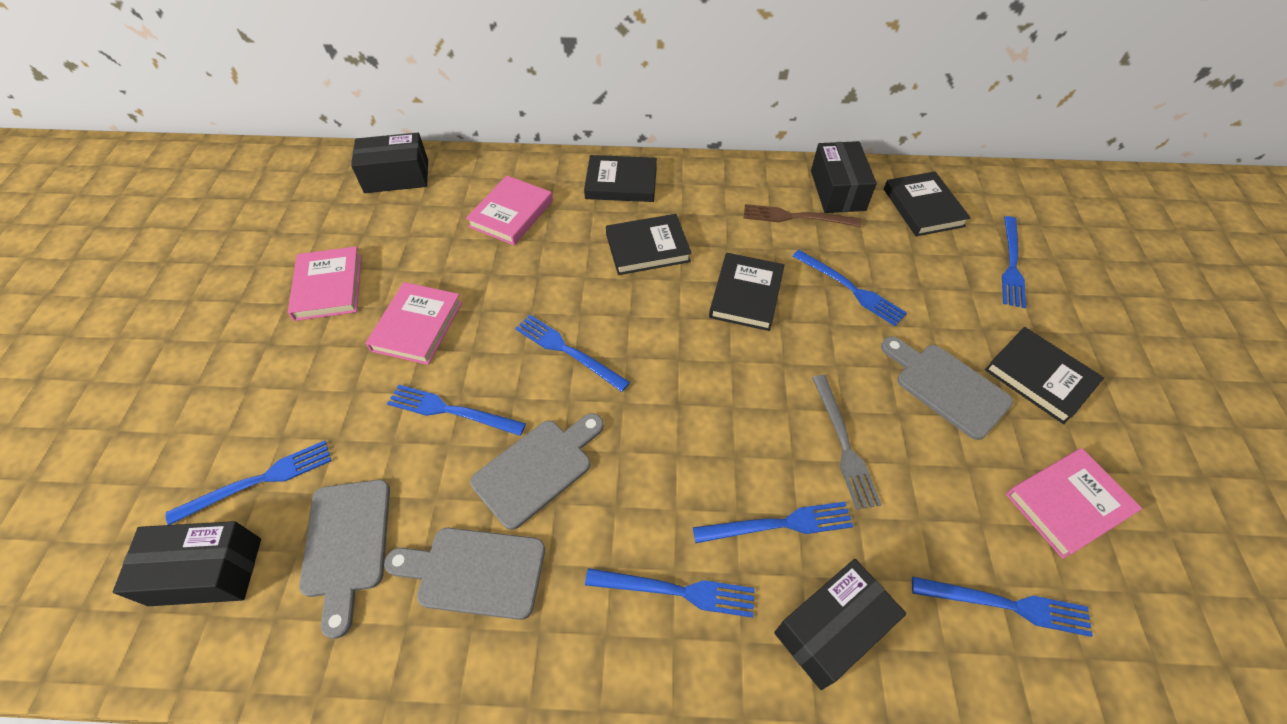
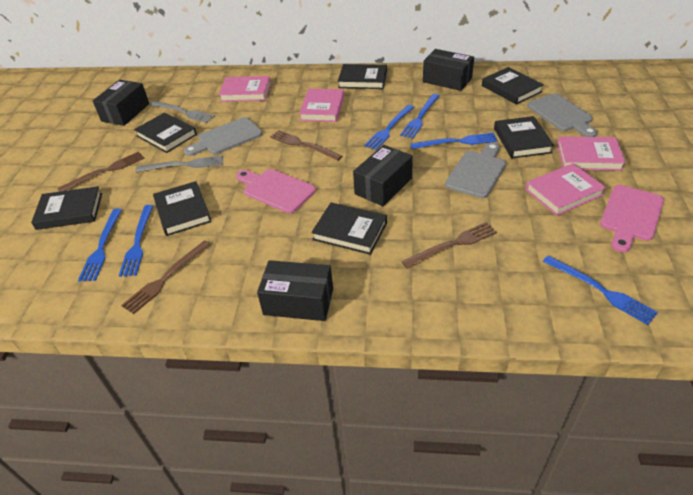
black book: [584,155,657,202] [606,214,692,275] [709,253,784,331] [884,171,971,236] [985,327,1104,424] = 5 -> [31,186,102,230] [134,113,197,153] [153,181,212,236] [311,203,387,255] [338,64,387,89] [482,67,544,105] [494,116,554,159] = 7
blue fork: [166,441,332,525] [387,385,526,436] [515,315,630,392] [585,568,755,618] [693,502,854,543] [793,250,907,326] [912,576,1093,637] [1002,216,1026,308] = 8 -> [78,209,122,281] [119,205,153,277] [364,105,414,150] [400,94,440,139] [410,133,498,149] [543,255,658,325] = 6
brown fork: [744,204,862,227] = 1 -> [57,152,145,192] [121,240,211,314] [270,130,342,161] [401,222,497,268] = 4
grey cutting board: [299,480,390,639] [384,528,545,620] [470,413,604,530] [881,336,1013,440] = 4 -> [184,117,262,156] [445,143,506,198] [528,94,598,137] = 3
grey fork: [812,375,882,510] = 1 -> [135,156,223,172] [149,101,215,123] = 2
pink cutting board: none = 0 -> [236,169,316,213] [600,185,664,252] = 2

